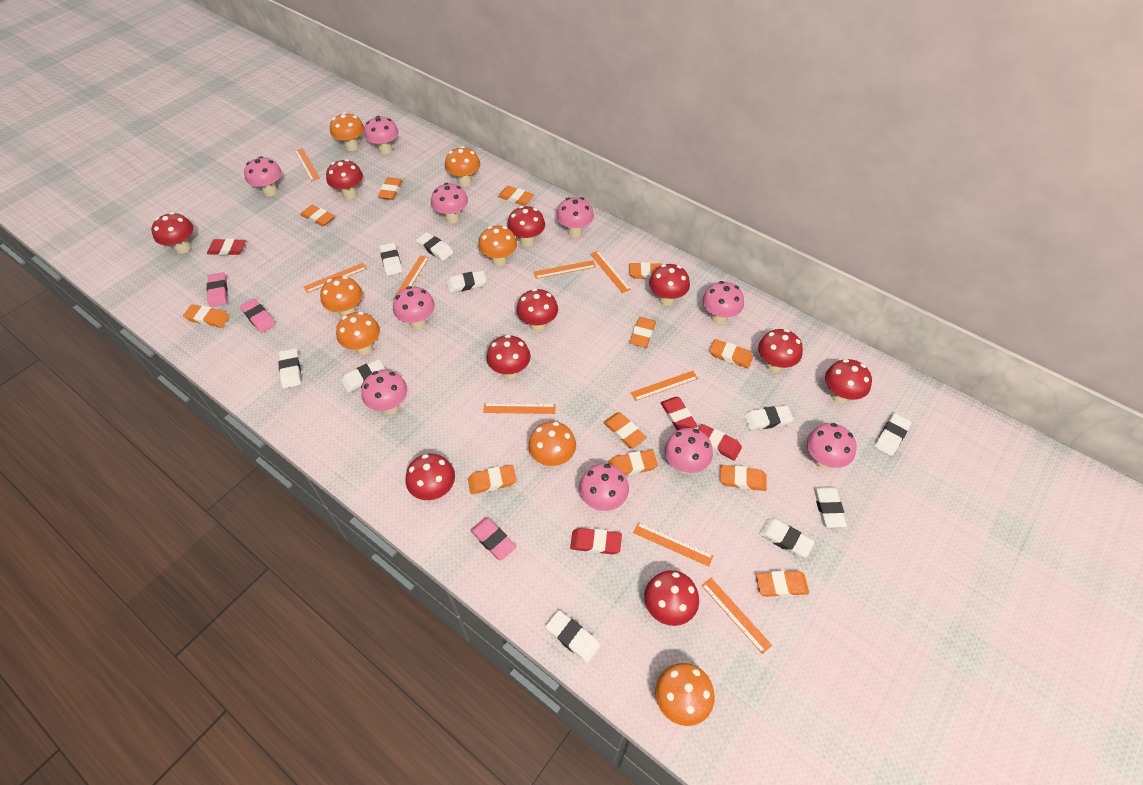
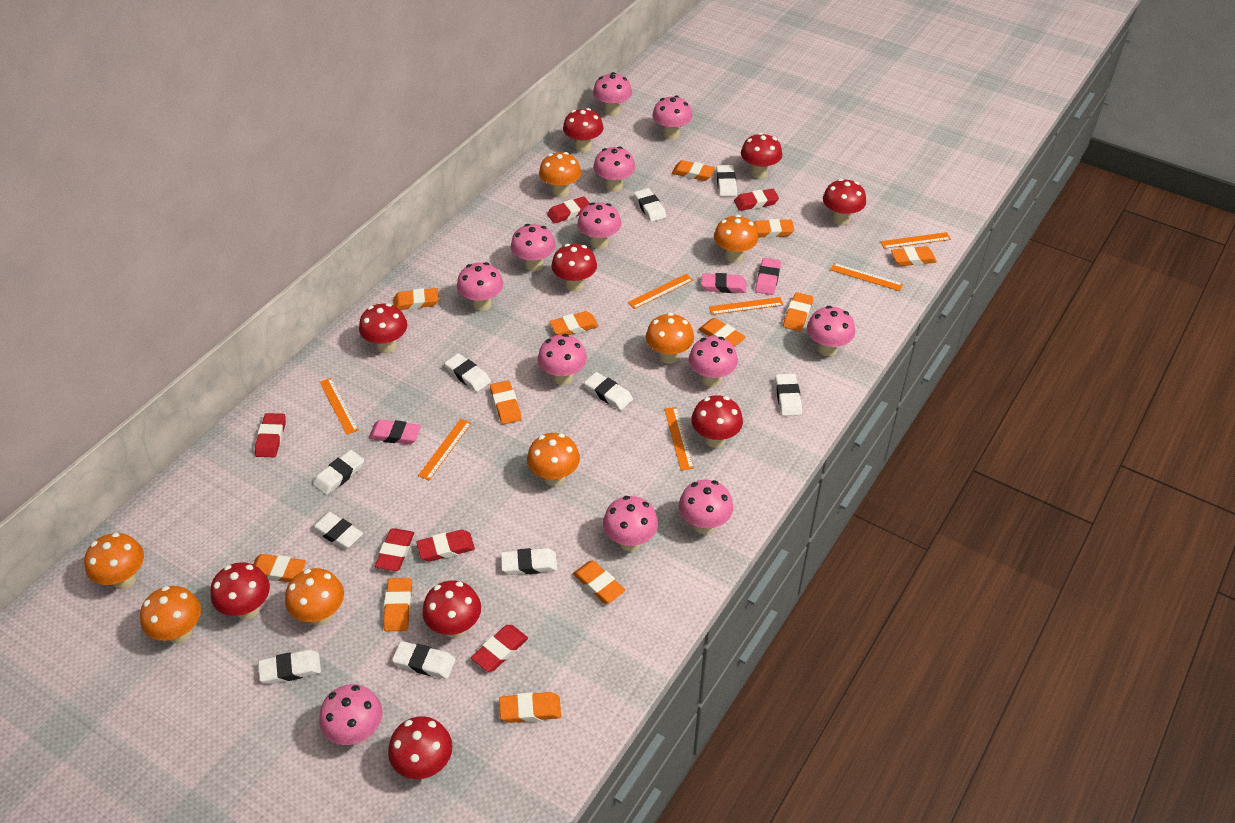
orange ruler: [295,148,320,181] [304,263,366,293] [393,255,429,299] [483,403,556,414] [534,260,596,279] [590,251,631,293] [631,371,698,401] [633,522,714,567] [701,578,772,654] = 9 -> [320,378,359,435] [418,419,472,480] [628,274,693,309] [664,407,694,470] [709,297,783,315] [830,263,903,291] [880,232,951,249] = 7
pink mushroom: [244,156,282,196] [361,370,408,414] [364,116,399,154] [393,286,435,329] [431,183,468,223] [556,197,594,237] [579,463,629,511] [665,428,713,474] [702,281,744,324] [807,423,857,469] = 10 -> [319,684,382,745] [457,262,503,311] [511,224,556,272] [538,334,587,385] [577,202,622,249] [593,72,632,116] [593,146,635,192] [603,496,658,551] [652,96,692,140] [679,480,733,534] [689,336,738,387] [807,306,855,356] = 12
red eraser: [207,239,246,255] [570,528,622,555] [661,397,698,430] [698,424,742,460] = 4 -> [255,413,286,457] [375,528,414,571] [416,530,475,561] [471,625,528,672] [547,196,590,224] [734,189,779,211] = 6
red mushroom: [151,212,193,254] [326,159,363,199] [406,453,455,500] [487,335,531,379] [507,206,545,247] [516,288,558,332] [644,570,699,626] [649,264,690,306] [758,329,803,373] [825,359,872,404] = 10 -> [210,562,270,620] [359,303,407,353] [388,716,452,779] [422,580,481,638] [551,244,597,292] [563,108,603,153] [691,395,743,448] [741,133,782,179] [823,179,866,225] = 9

